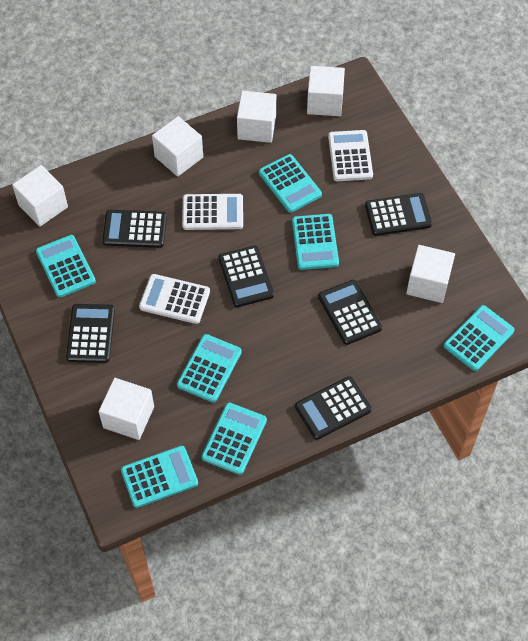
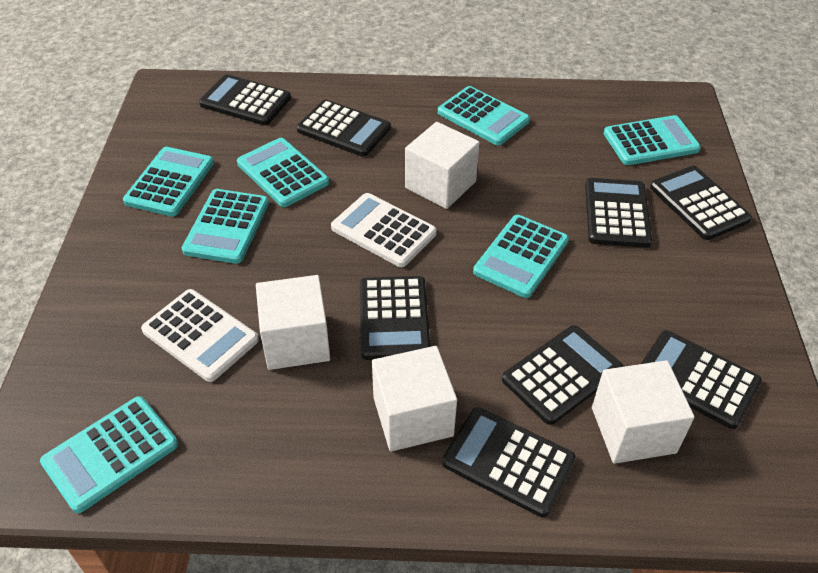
black calculator: [66,304,115,363] [102,210,167,248] [219,246,274,307] [295,376,372,440] [318,280,382,345] [365,193,432,236] = 6 -> [199,74,291,125] [297,100,391,157] [360,276,430,360] [442,407,576,517] [502,325,623,425] [585,178,652,248] [641,330,762,429] [650,166,752,240] = 8
white calculator: [139,274,210,324] [182,194,243,230] [328,130,373,181] = 3 -> [141,289,259,382] [331,193,437,267] = 2
white cube: [12,165,68,227] [99,378,154,440] [152,116,203,177] [237,91,276,143] [307,66,345,116] [406,245,455,303] = 6 -> [256,275,330,370] [372,346,457,452] [405,122,480,209] [592,360,695,464] = 4

